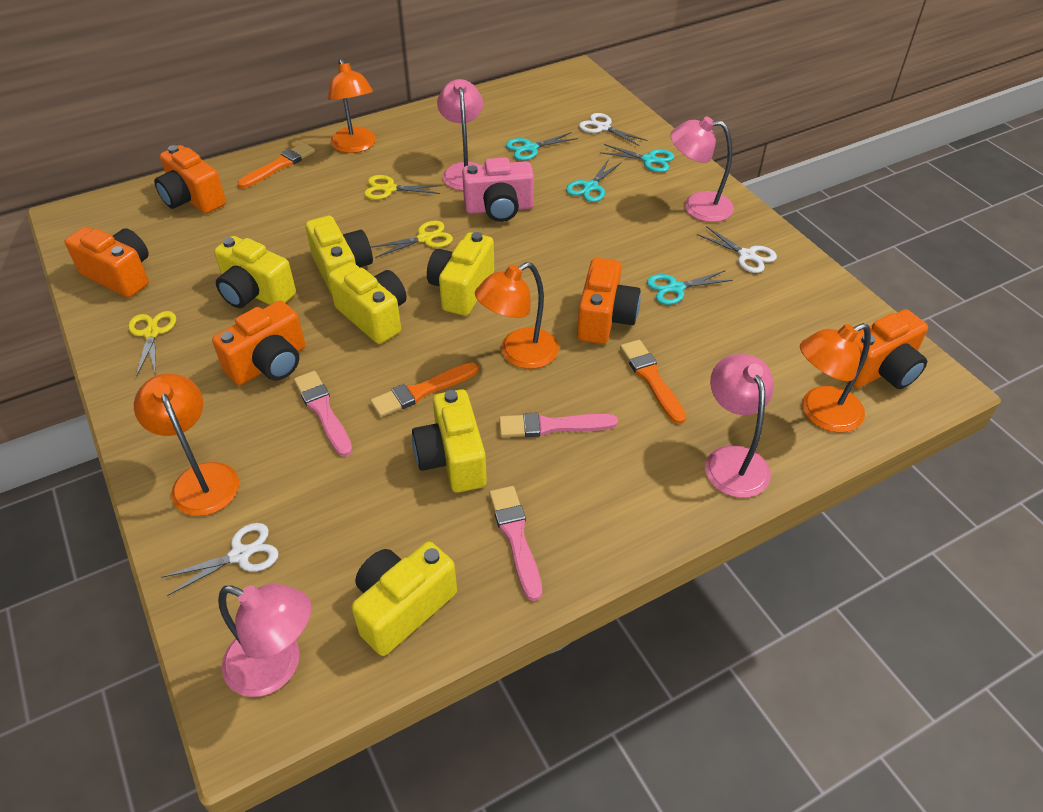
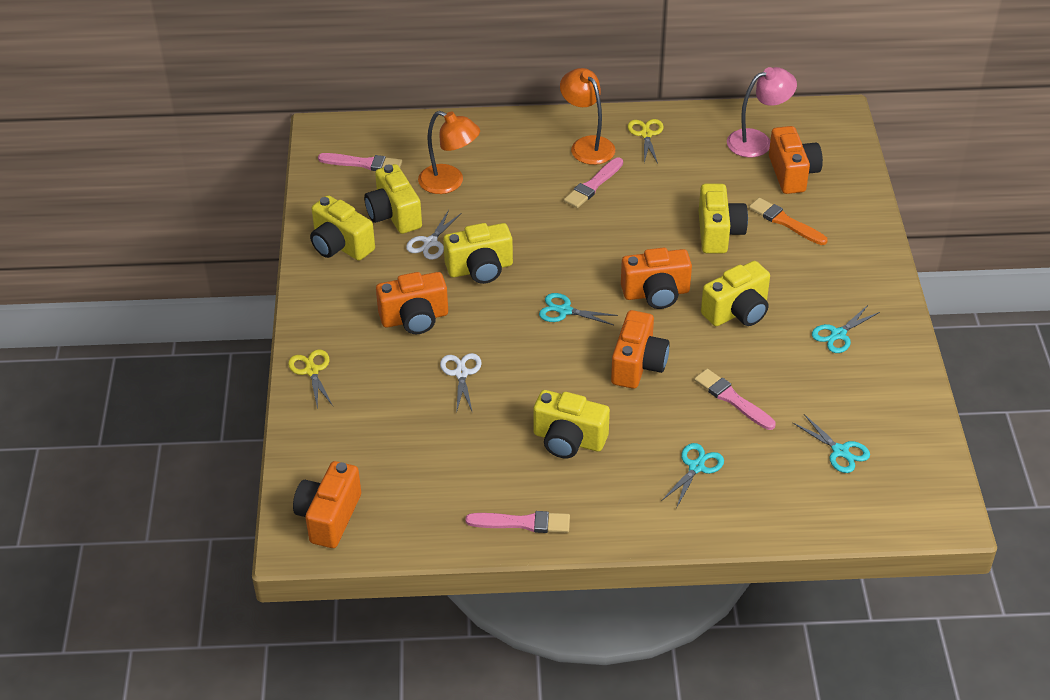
orange brush: [237,143,315,189] [370,362,479,417] [620,340,686,424] = 3 -> [749,198,828,245] = 1
orange lamp: [134,374,239,516] [328,59,376,153] [475,262,559,369] [800,323,871,433] = 4 -> [418,111,480,194] [560,68,615,165] = 2
pink brush: [294,371,353,457] [489,486,542,601] [499,412,618,437] = 3 -> [318,153,402,171] [465,511,570,533] [564,157,623,208] [694,369,776,430] = 4
pink camera: [462,157,534,222] = 1 -> none = 0
pink lamp: [218,584,311,697] [437,79,483,191] [670,117,734,222] [705,354,773,498] = 4 -> [727,67,797,157] = 1
white scissors: [161,523,279,596] [579,113,647,146] [697,226,777,273] = 3 -> [406,210,461,260] [440,353,482,414] = 2
yellow scissors: [128,311,176,377] [364,175,442,200] [371,221,453,258] = 3 -> [288,349,333,410] [628,119,664,164] = 2

